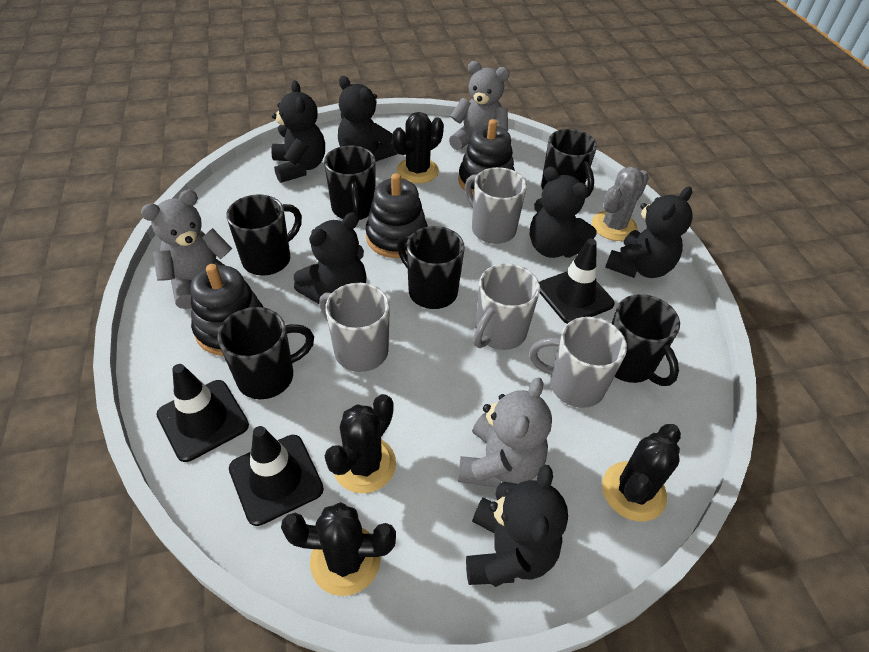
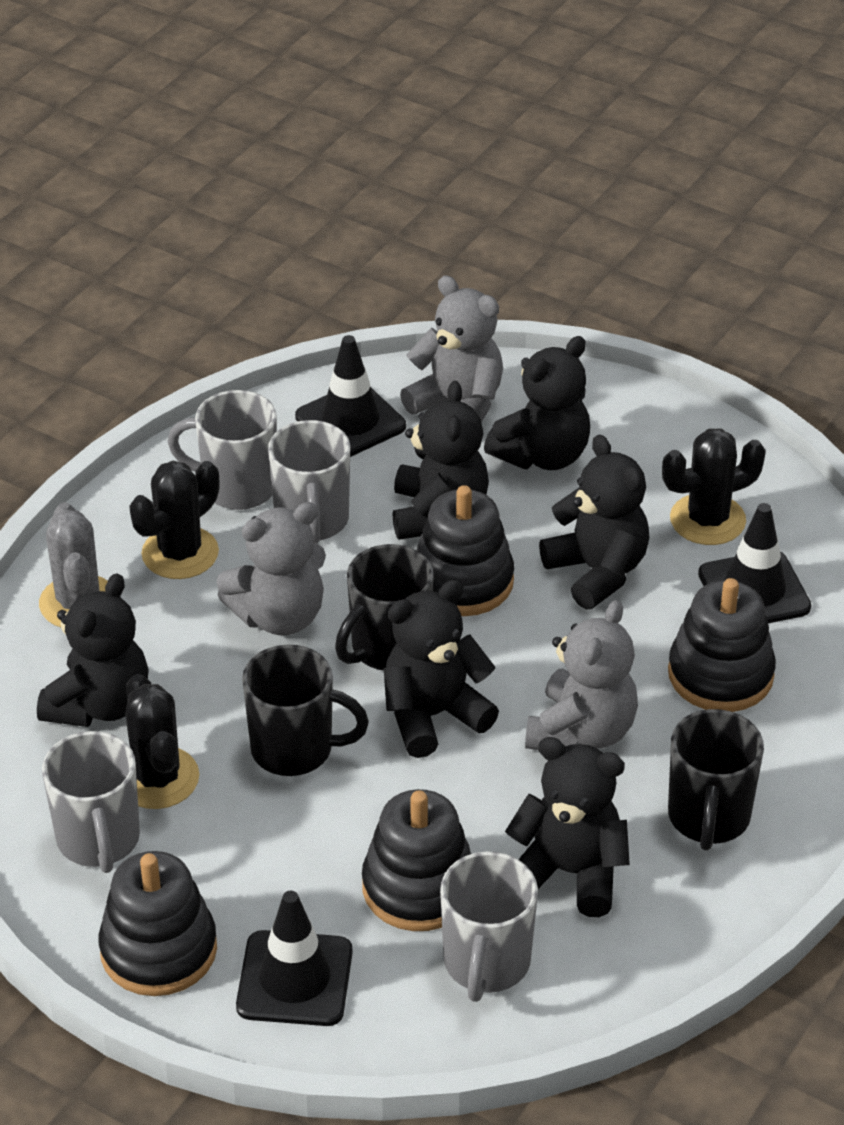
black cactus: [281,502,396,596] [325,394,396,493] [392,112,444,184] [602,424,681,521] = 4 -> [125,674,199,809] [129,461,219,579] [662,428,766,545] = 3
black mug: [217,307,314,399] [226,194,302,275] [324,145,376,220] [397,226,465,309] [541,129,597,198] [611,294,680,386] = 6 -> [242,645,369,776] [335,544,434,670] [668,709,764,851] = 3
black stacking toy: [190,264,264,356] [366,173,428,258] [458,119,515,196] = 3 -> [98,851,217,996] [362,789,471,931] [417,485,514,616] [668,578,776,712] = 4

